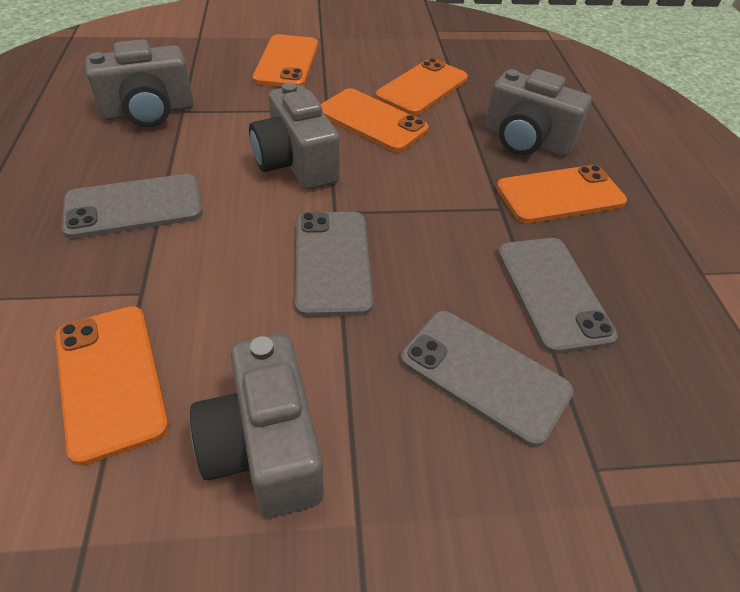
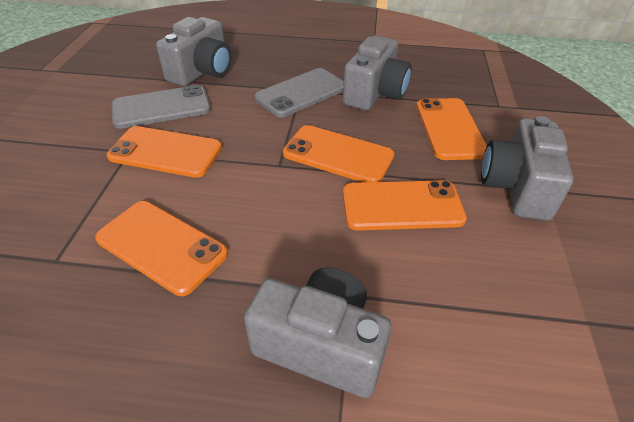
grey phone: [62,174,203,239] [295,212,373,317] [401,311,574,447] [497,238,618,354] = 4 -> [112,85,211,129] [255,68,344,117] = 2

